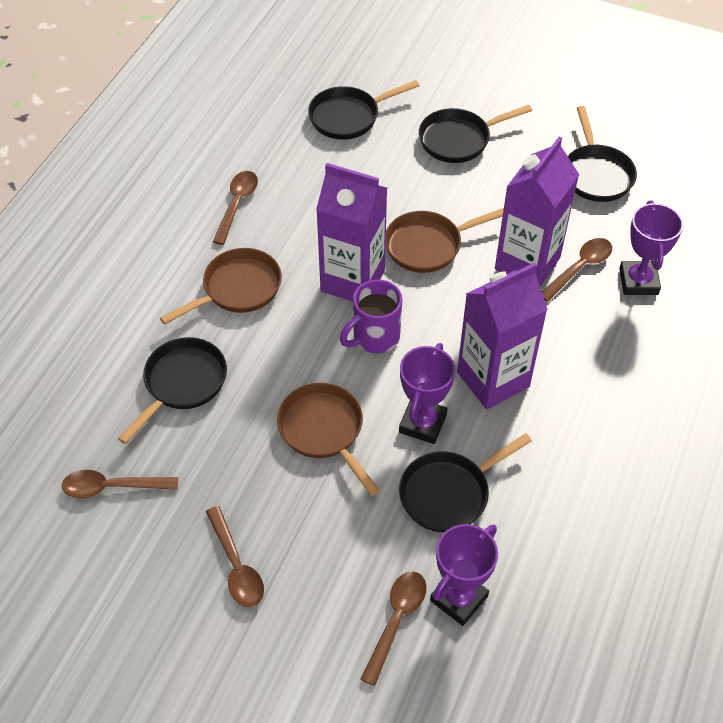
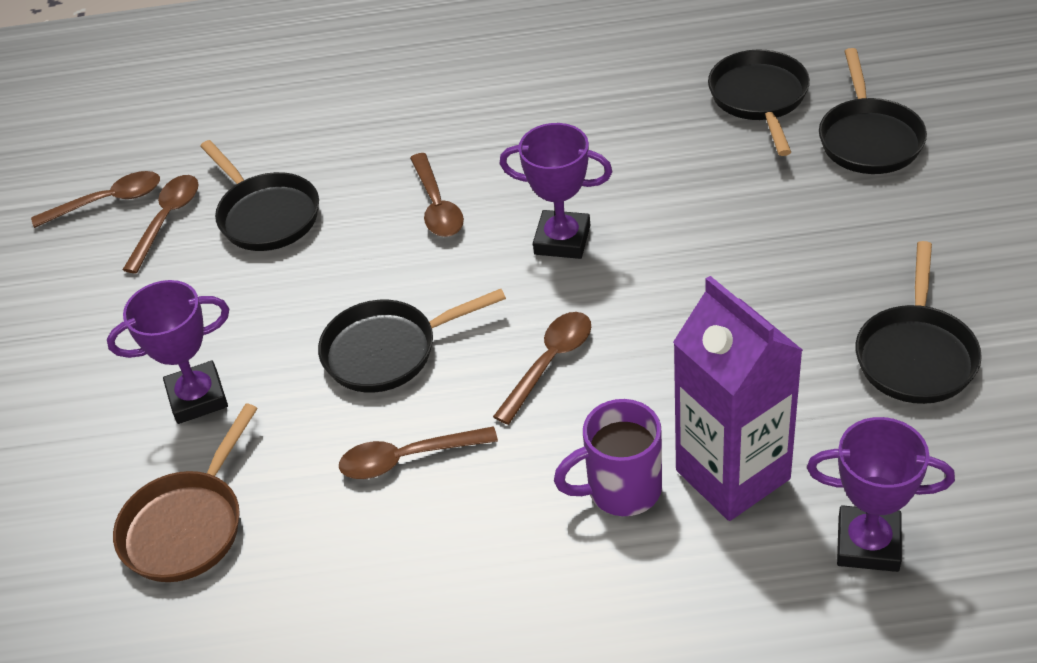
brown pan: [160,248,282,325] [277,383,380,496] [386,208,504,273] = 3 -> [113,404,258,582] = 1
purple carton: [316,163,387,302] [457,263,548,409] [495,136,579,287] = 3 -> [673,276,803,521] = 1

